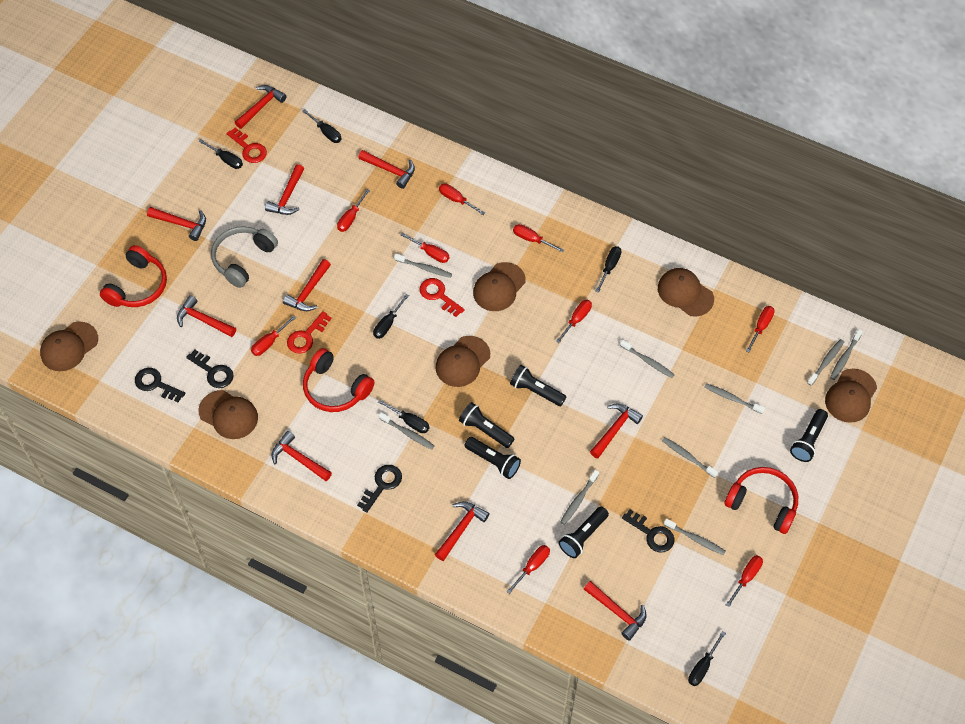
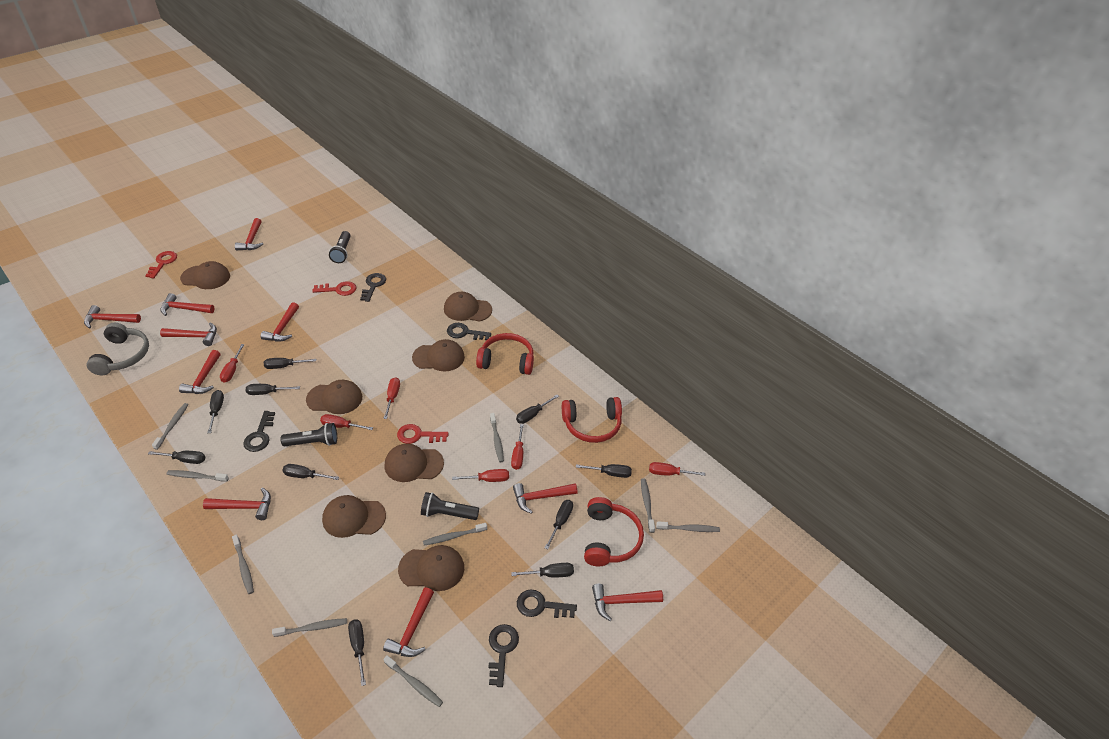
black flashlight: [459,402,514,448] [464,437,521,479] [510,365,566,406] [559,506,609,558] [790,409,828,462] = 5 -> [281,423,337,447] [329,231,351,263] [421,492,479,520] = 3
black key: [135,368,185,402] [186,350,234,388] [357,465,402,513] [622,509,674,552] = 4 -> [243,411,275,452] [360,273,386,302] [447,323,491,340] [488,624,519,687] [517,589,577,618] = 5
black screwdriver: [199,139,243,169] [303,109,342,143] [373,294,409,339] [378,400,430,433] [596,246,621,293] [688,631,726,686] = 6 -> [148,451,205,464] [207,390,224,433] [246,384,300,395] [264,358,316,369] [282,464,339,480] [348,619,366,686] [511,563,574,578] [516,395,559,424] [545,500,573,549] [576,464,632,478] = 10
brown cap: [40,322,98,371] [199,390,258,439] [436,336,490,387] [473,262,526,311] [658,268,714,317] [825,369,877,423] = 6 -> [180,261,230,289] [306,380,362,414] [322,495,386,538] [385,444,444,482] [398,545,464,591] [412,339,465,372] [444,292,492,322] = 7
red screwdriver: [251,315,296,356] [337,189,370,232] [401,233,449,263] [439,183,485,215] [506,545,550,594] [513,224,564,253] [556,300,592,343] [726,555,763,607] [746,306,775,352] = 9 -> [220,344,244,383] [320,414,373,430] [383,377,400,419] [452,469,509,482] [511,424,524,470] [649,462,705,476] = 6

